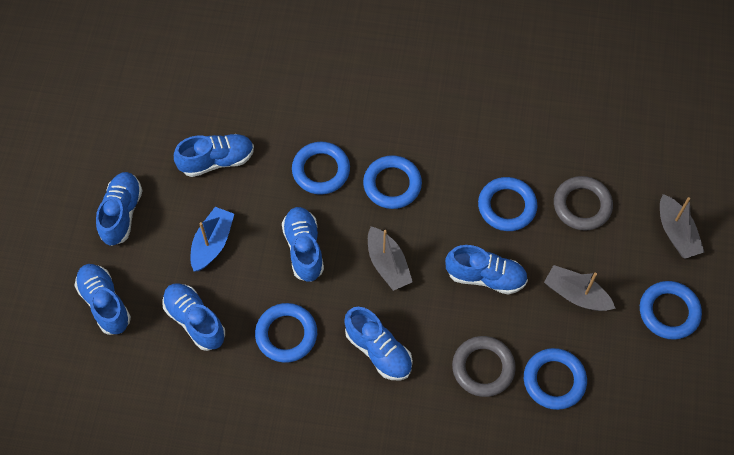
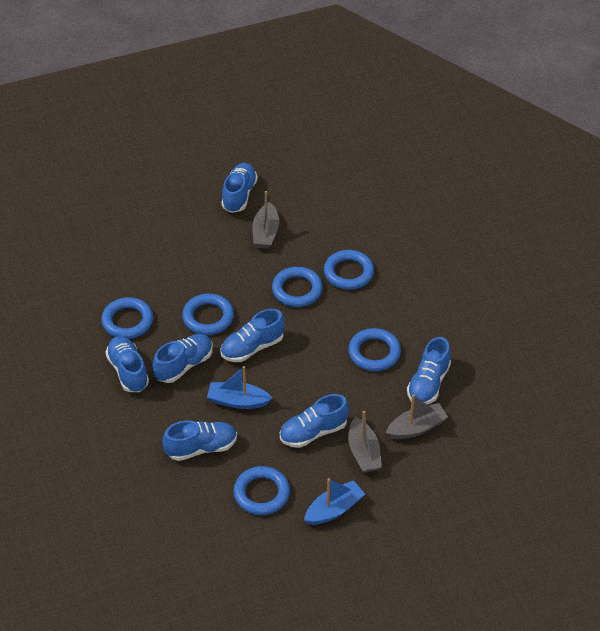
blue boat: [190,207,234,272] = 1 -> [207,366,272,409] [304,478,365,525] = 2
grey ring: [452,336,516,397] [554,176,613,231] = 2 -> none = 0

